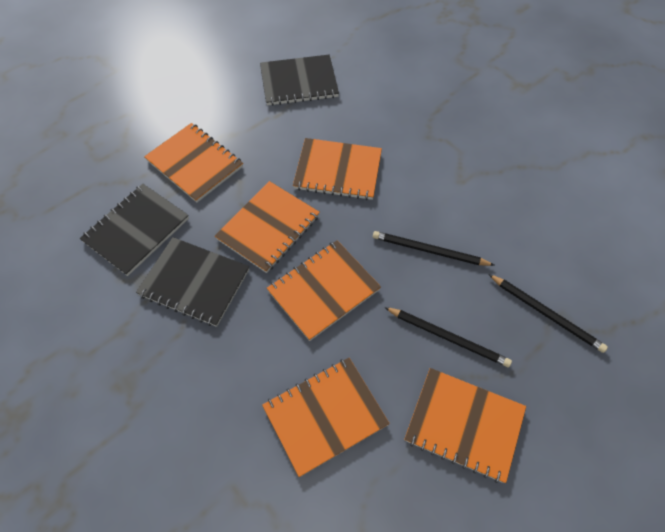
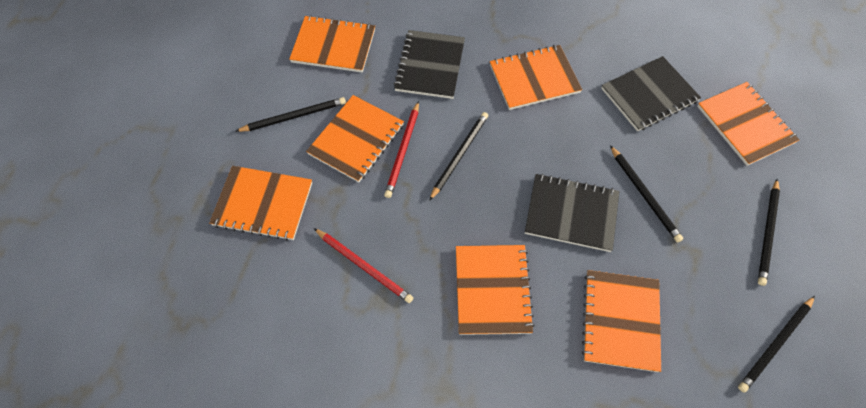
black pencil: [373,231,495,266] [385,307,512,367] [488,274,608,353] = 3 -> [235,97,346,132] [429,112,488,201] [610,145,683,242] [738,296,815,392] [758,179,780,286] = 5
orange notebook: [144,123,243,202] [215,181,320,273] [262,358,390,477] [267,240,381,341] [293,138,382,200] [404,368,526,483] = 6 -> [209,166,312,241] [289,15,375,72] [306,95,404,182] [456,245,535,335] [490,45,582,110] [582,270,661,372] [697,82,799,166] = 7
red pencil: none = 0 -> [314,228,413,303] [384,101,419,198] = 2

